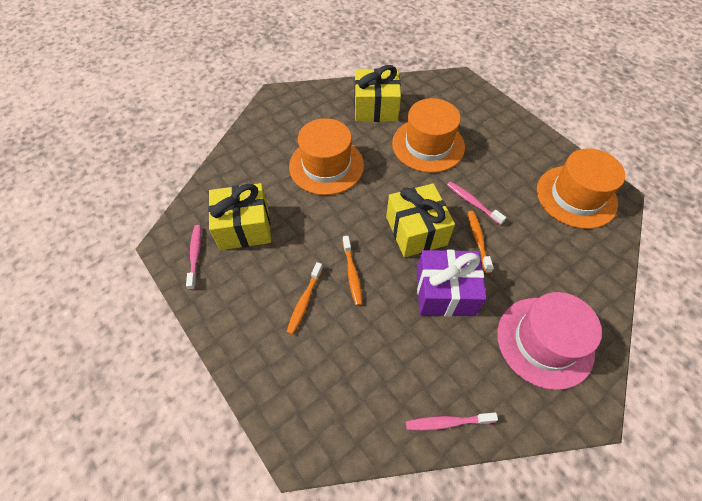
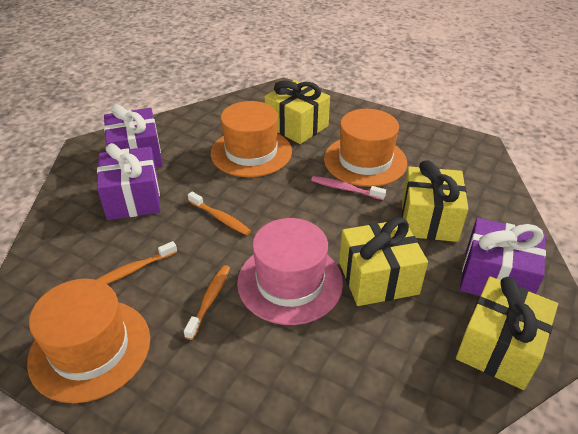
pink toothbrush: [186,225,201,290] [406,413,498,431] [447,181,506,225] = 3 -> [311,176,386,200] = 1
purple gift: [417,250,487,316] = 1 -> [97,143,160,220] [104,104,163,167] [460,218,546,296] = 3
yellow gift: [208,183,271,250] [354,65,401,122] [386,183,455,257] = 3 -> [265,80,330,144] [339,217,428,306] [402,160,468,242] [456,277,558,390] = 4

